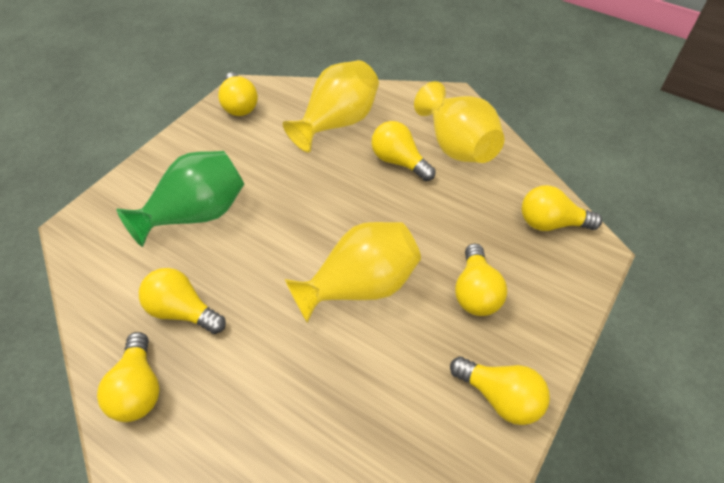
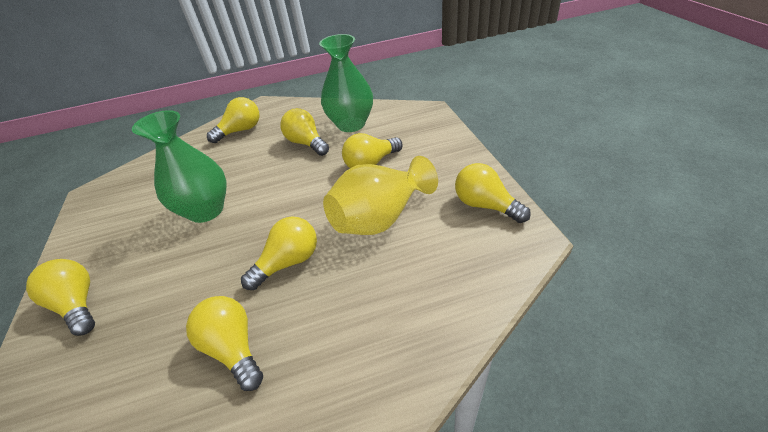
green vase: [116,151,244,247] = 1 -> [132,110,226,223] [319,34,373,132] = 2
yellow vase: [283,60,379,153] [285,222,421,323] [414,81,505,163] = 3 -> [323,156,438,235] = 1

